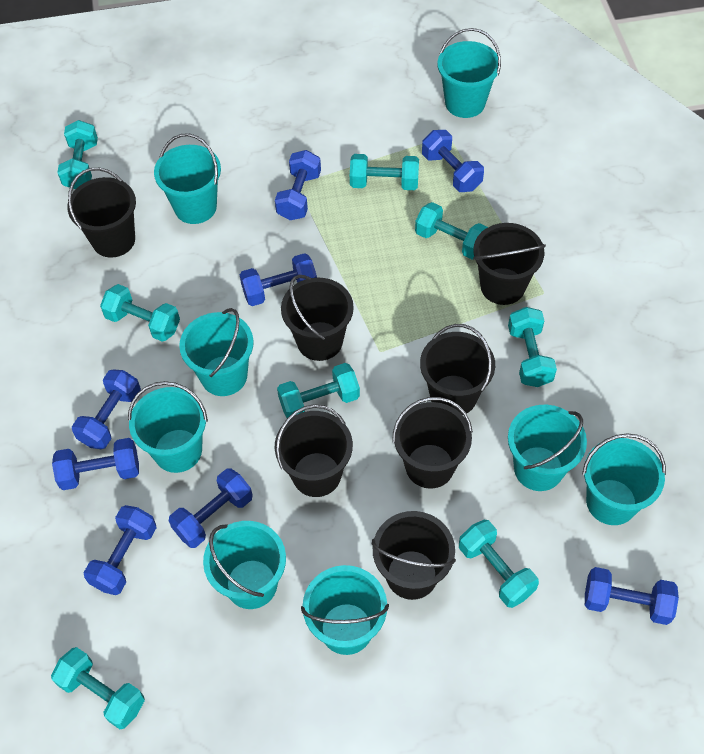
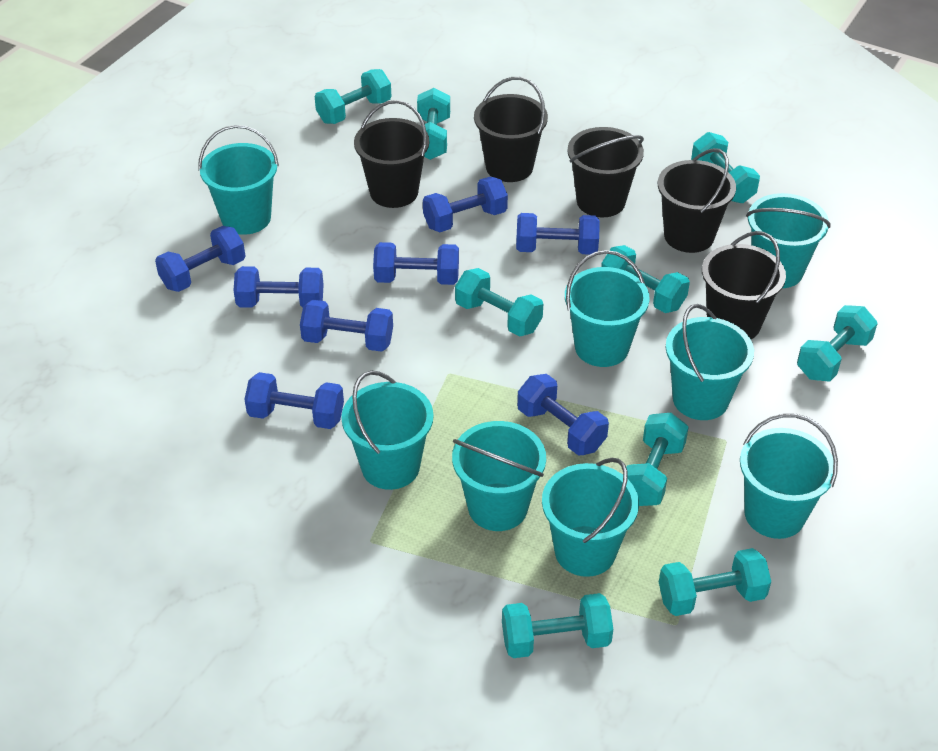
black bucket: [67,168,136,258] [275,404,353,497] [281,275,354,361] [372,511,456,600] [392,397,473,489] [420,324,495,415] [473,223,546,305] = 7 -> [354,100,429,208] [474,77,548,182] [567,127,644,218] [658,148,736,253] [702,231,786,339] = 5
turquoise dumbbell: [51,647,145,729] [57,120,98,189] [100,284,180,342] [277,363,360,418] [350,154,419,190] [415,202,488,260] [459,520,539,608] [508,307,557,387] = 8 -> [315,69,391,124] [417,88,450,160] [455,268,543,337] [502,593,613,658] [601,245,690,313] [626,413,689,506] [659,548,771,616] [691,132,760,203] [797,305,878,382] = 9

